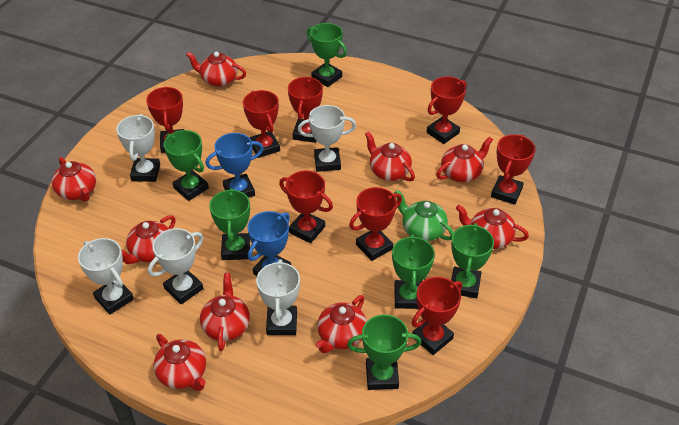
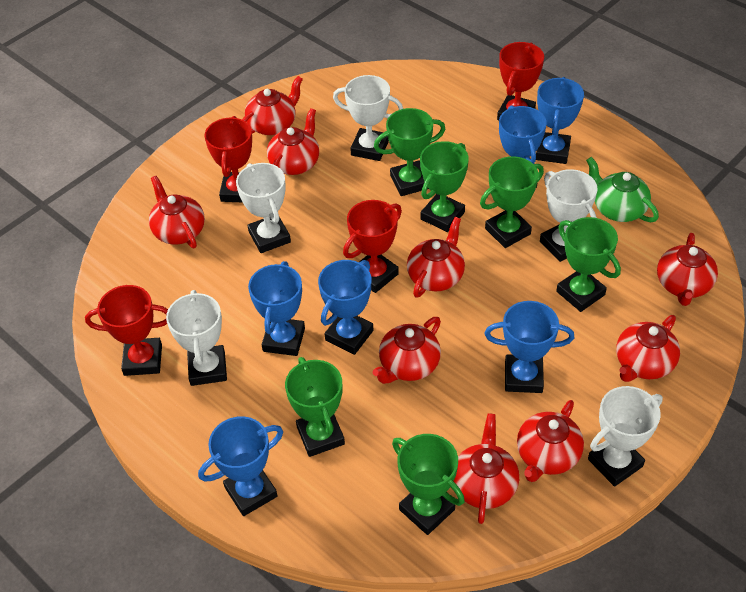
blue trophy: [205,133,264,198] [247,211,291,276] = 2 -> [198,416,283,516] [248,261,305,356] [318,260,373,355] [484,301,574,393] [499,105,546,188] [536,77,584,164] = 6
red trophy: [146,86,184,153] [243,90,280,158] [279,171,333,243] [288,76,323,143] [349,187,402,261] [412,277,462,355] [427,76,466,144] [491,134,535,205] = 8 -> [85,285,168,376] [204,116,252,202] [343,200,402,293] [497,42,544,121] = 4

